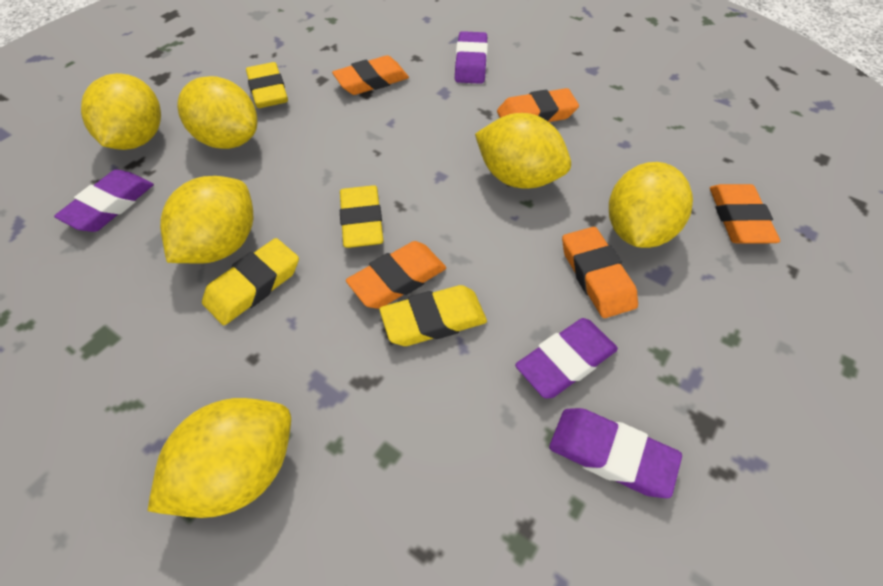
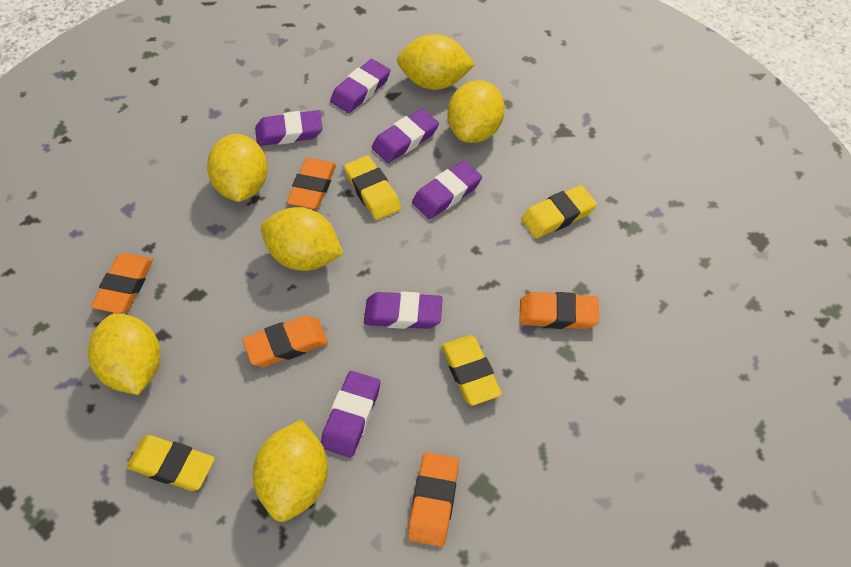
purple eraser: [54,169,154,232] [455,31,488,84] [515,318,618,399] [549,408,682,498] = 4 -> [255,110,323,146] [321,371,380,458] [330,59,390,113] [364,292,443,329] [372,109,439,163] [412,161,482,219] = 6

